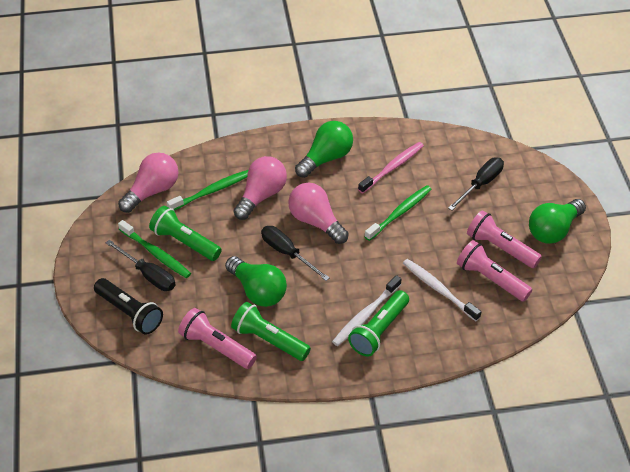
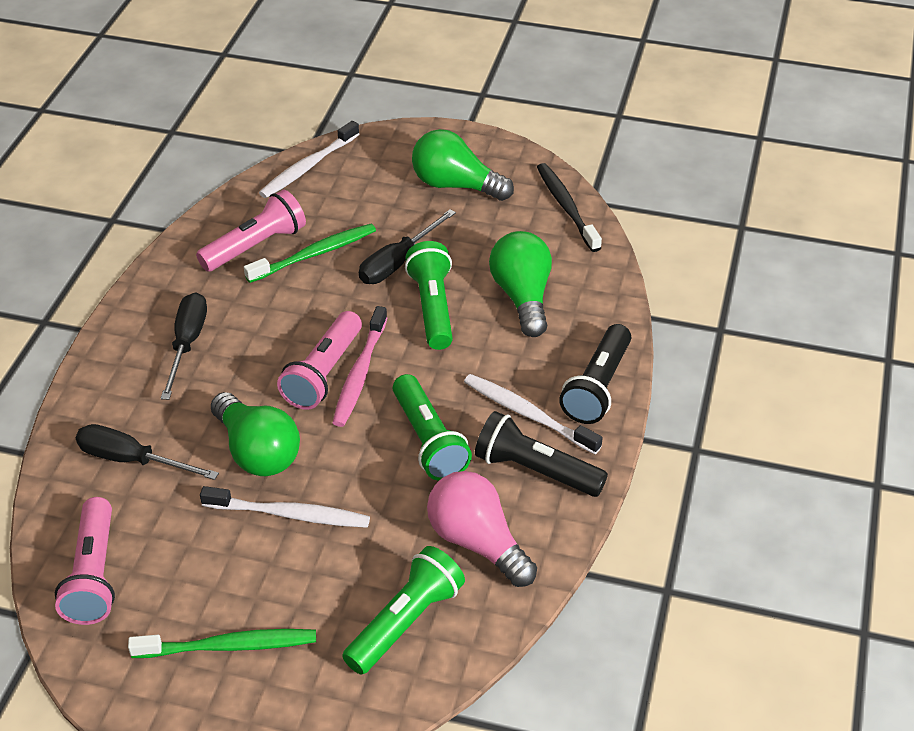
black flashlight: [94,278,163,335] = 1 -> [475,411,608,497] [559,324,631,424] = 2
black toothbrush: none = 0 -> [537,163,602,252] = 1
green toothbrush: [118,220,191,278] [167,170,248,210] [364,185,432,241] = 3 -> [128,629,316,658] [244,224,376,283] = 2
pink light bulb: [118,152,178,213] [234,156,287,220] [288,183,349,244] = 3 -> [427,471,537,587] = 1
white toothbrush: [332,275,401,346] [403,259,481,321] = 2 -> [200,486,370,528] [259,121,359,198] [464,374,602,454] = 3

